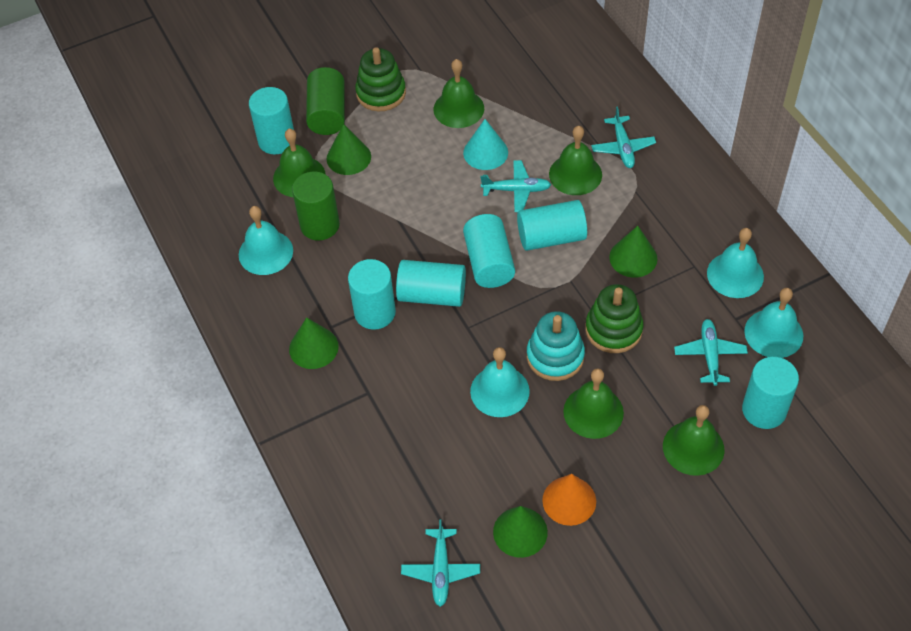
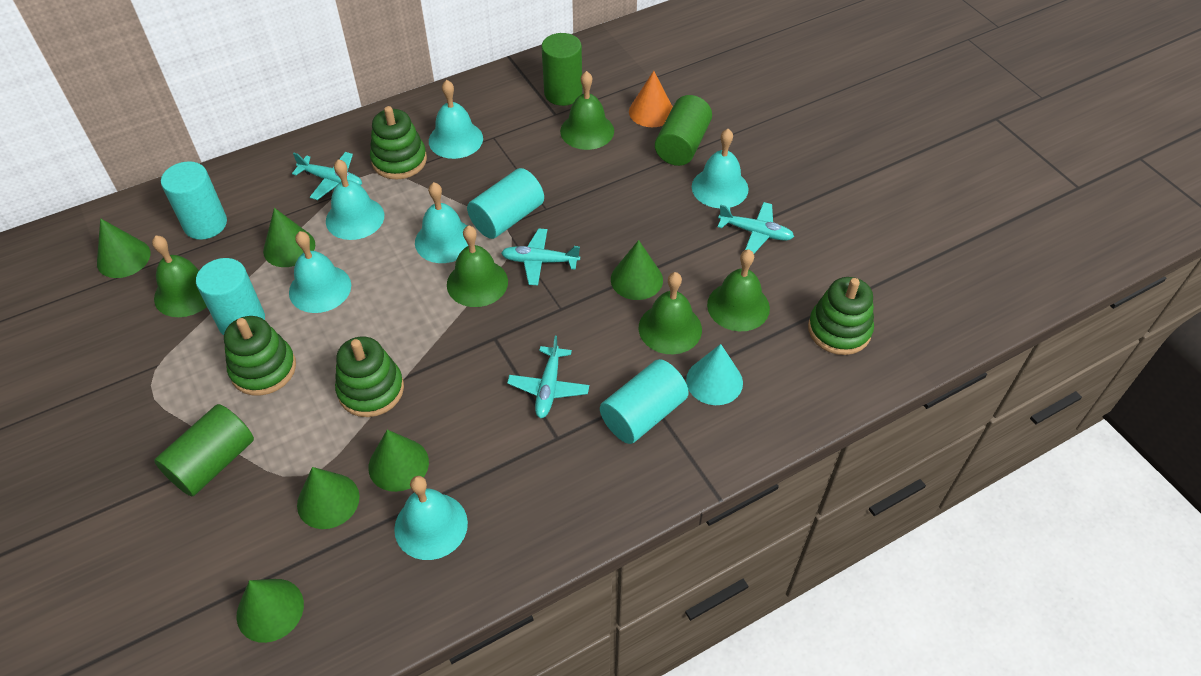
green cone: [289,317,339,369] [326,124,371,175] [493,506,548,558] [609,226,658,278] = 4 -> [97,218,150,278] [236,579,304,643] [263,208,315,267] [297,467,359,529] [368,430,429,492] [611,240,663,300] = 6
green cylinder: [292,171,340,241] [306,67,345,135] = 2 -> [154,404,254,496] [542,33,582,106] [655,95,712,166] = 3
green stacking toy: [355,47,406,112] [585,284,644,353] = 2 -> [224,316,296,396] [335,336,404,417] [370,106,427,179] [808,277,874,355] = 4
turquoise bell: [239,206,293,275] [470,347,530,417] [707,228,764,298] [744,288,803,358] = 4 -> [289,231,351,313] [326,159,384,240] [394,476,468,560] [415,182,468,263] [429,80,483,159] [692,129,749,208] = 6
turquoise cylinder: [249,87,294,155] [348,259,396,330] [396,260,466,307] [463,214,515,288] [517,200,587,251] [742,357,799,429] = 6 -> [161,161,227,240] [196,258,265,335] [467,168,544,239] [600,359,689,444] = 4
turquoise stacking toy: [527,311,585,381] = 1 -> none = 0

